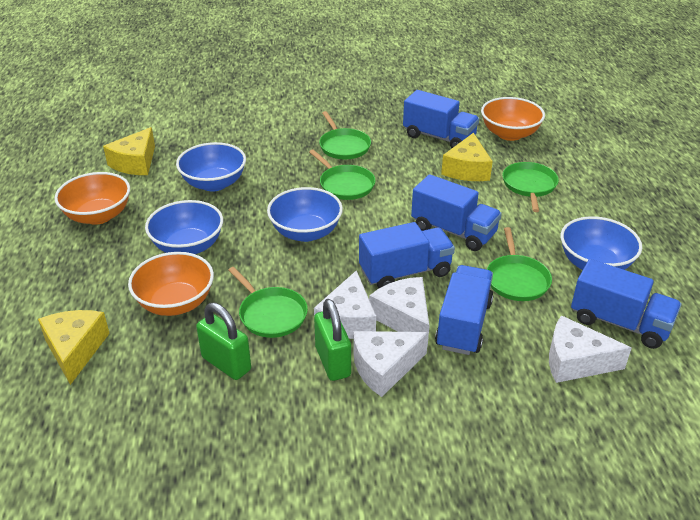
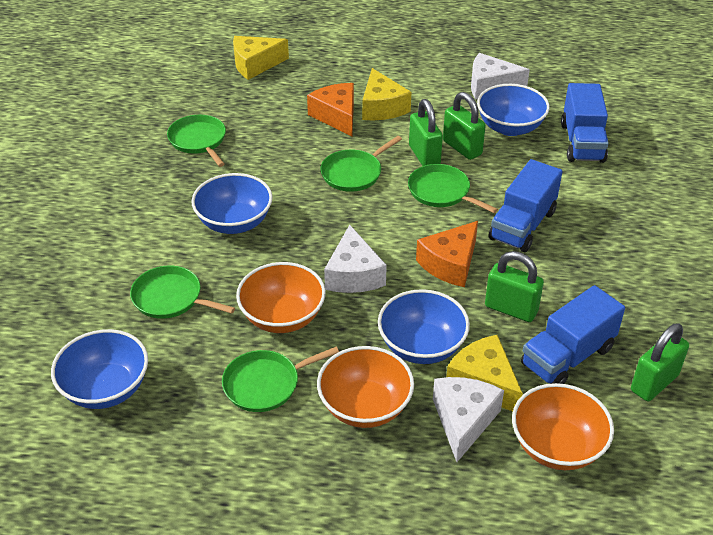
blue truck: [359,222,455,288] [403,90,479,148] [411,174,502,251] [435,265,493,355] [571,259,682,349] = 5 -> [489,159,563,252] [521,285,625,384] [561,83,609,163] = 3
green padlock: [196,303,251,380] [314,299,351,381] = 2 -> [409,99,443,166] [443,92,486,160] [485,251,544,322] [631,323,689,401] = 4
orange cheese: none = 0 -> [307,83,354,137] [416,221,478,287] = 2
white cheese: [314,270,376,339] [353,331,428,397] [369,277,430,347] [549,315,631,383] = 4 -> [324,225,387,293] [433,377,504,462] [471,53,530,99] = 3

